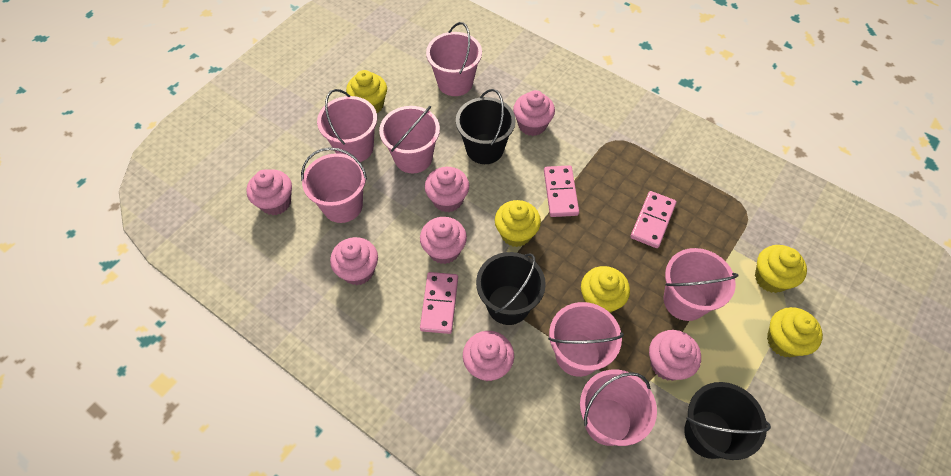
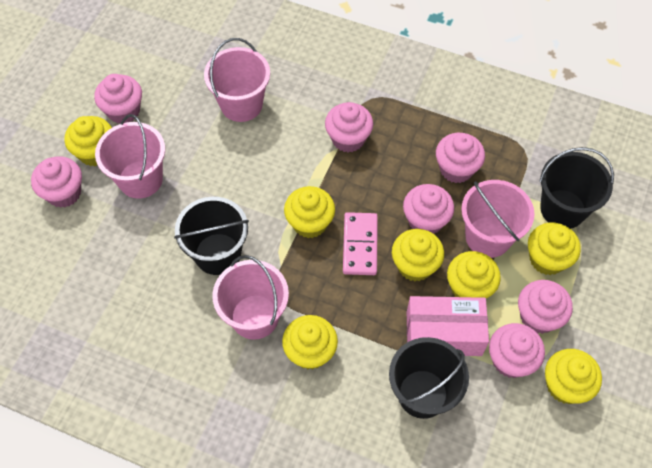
pink box: none = 0 -> [407,296,489,356] = 1
pink bucket: [301,147,367,223] [317,89,377,162] [379,106,440,173] [426,22,482,96] [548,302,624,377] [580,369,657,446] [664,248,739,321] = 7 -> [95,114,165,199] [204,38,270,122] [212,255,289,340] [461,180,535,258] = 4
pink domino: [420,272,458,334] [544,165,579,217] [630,191,677,248] = 3 -> [343,212,378,275] = 1
yellow cupcake: [346,70,387,113] [495,200,541,247] [581,266,630,313] [755,245,807,293] [767,307,823,358] = 5 -> [65,116,112,166] [282,315,338,370] [284,186,335,238] [392,229,444,281] [447,251,501,298] [528,222,581,275] [545,349,602,404] = 7

